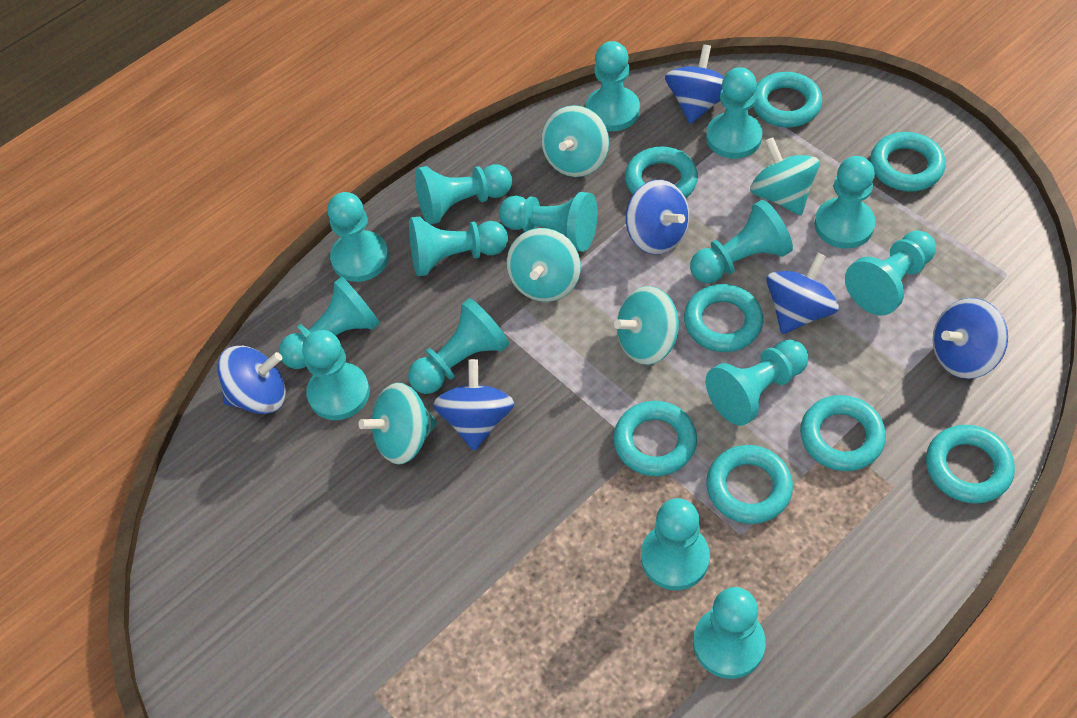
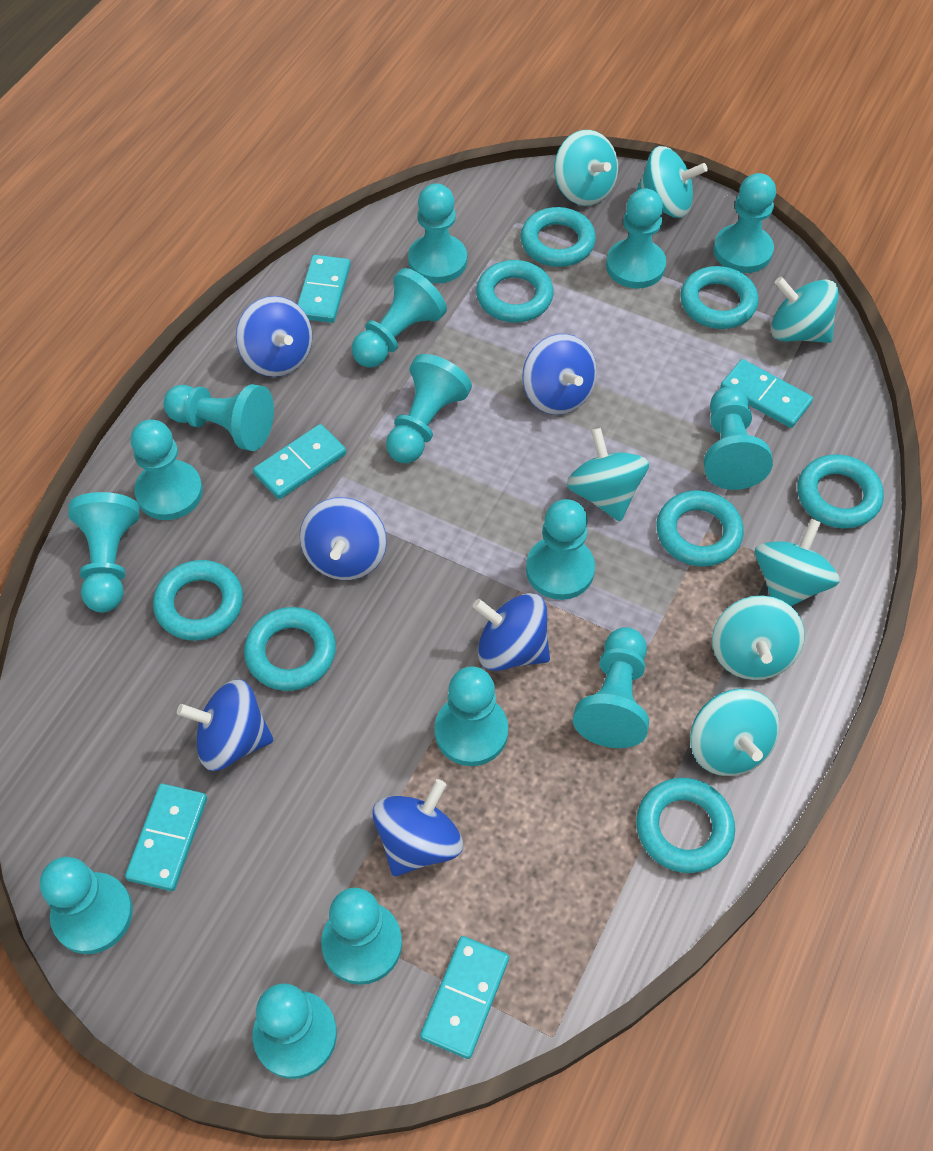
turquoise domino: none = 0 -> [125,784,207,891] [253,424,346,499] [297,255,351,323] [420,936,509,1059] [720,359,813,428] = 5
turquoise spinning top: [358,382,437,465] [507,228,581,302] [541,105,609,177] [614,286,679,365] [750,137,820,215] = 5 -> [554,130,618,206] [567,428,649,522] [636,146,708,218] [691,689,780,776] [712,595,805,680] [755,519,840,606] [771,277,839,343] = 7

